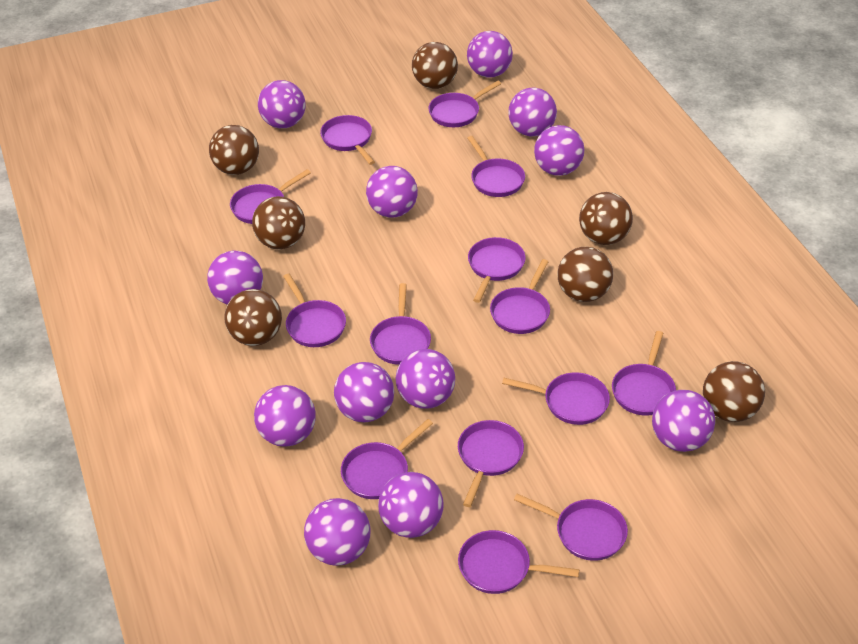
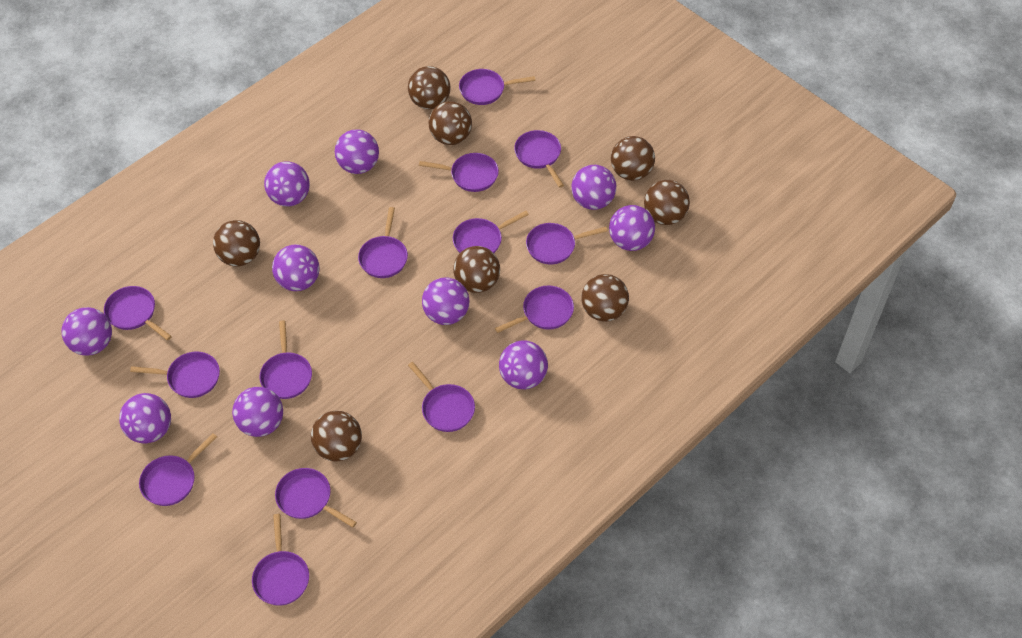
brown ball: [209,125,259,175] [224,289,282,346] [252,196,305,249] [412,42,458,89] [557,247,613,302] [579,192,633,245] [703,361,765,422] = 7 -> [213,220,260,267] [311,411,362,462] [408,66,451,109] [428,101,472,145] [453,246,500,293] [581,274,629,322] [611,136,655,181] [644,180,690,225] = 8
purple ball: [207,251,263,304] [254,385,316,447] [258,80,306,128] [304,498,370,566] [334,362,394,422] [366,166,418,218] [378,472,444,538] [396,349,455,409] [467,31,513,77] [508,88,557,136] [534,125,584,176] [652,390,715,452] = 12 -> [62,307,112,356] [119,393,171,444] [232,387,283,437] [264,162,310,206] [272,245,320,291] [335,129,379,174] [422,277,469,325] [499,340,548,389] [571,165,616,210] [609,205,655,251] = 10

